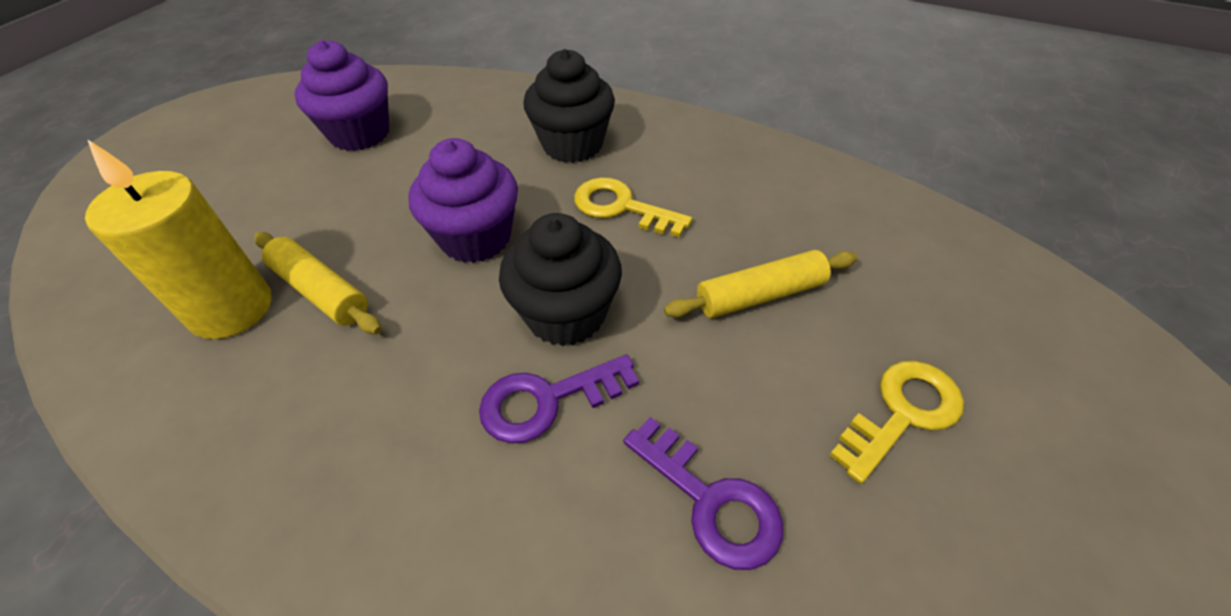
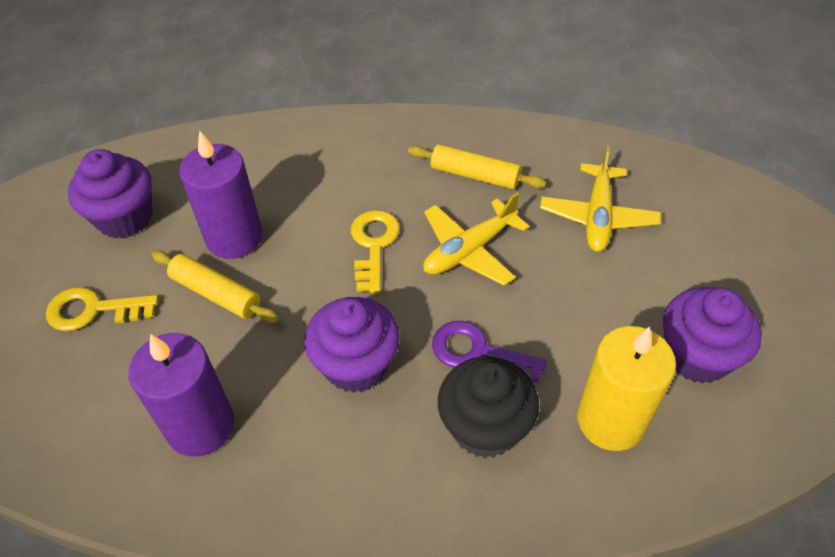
black cupcake: [499,213,622,346] [523,49,615,163] = 2 -> [438,357,539,458] = 1
purple candle: none = 0 -> [129,333,234,457] [179,130,263,259] = 2
purple cupcake: [295,40,389,151] [408,138,518,263] = 2 -> [68,149,152,238] [304,297,400,393] [663,287,762,384] = 3
purple key: [479,354,639,444] [623,417,783,570] = 2 -> [432,321,547,383] = 1
yellow plane: none = 0 -> [423,192,529,286] [540,146,661,252] = 2

